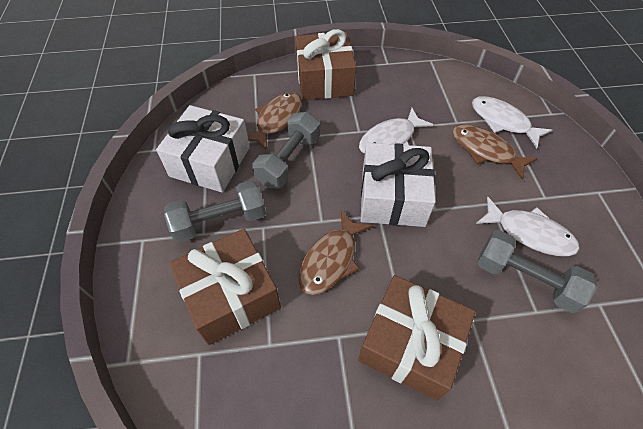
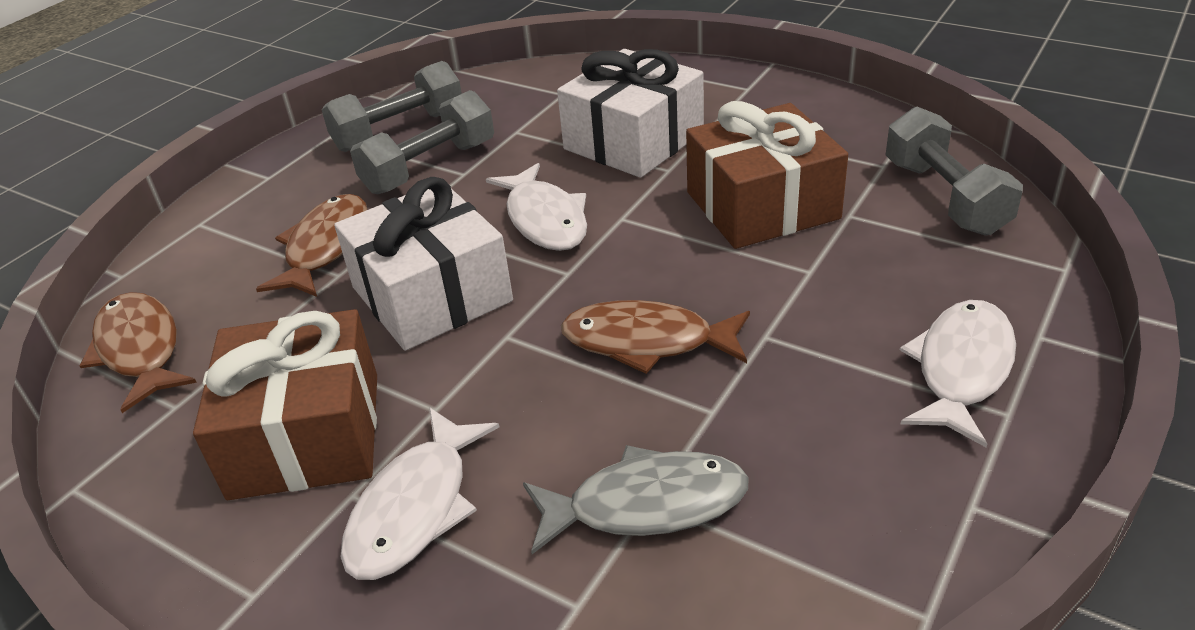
brown gift: [170,229,281,345] [295,29,356,100] [358,275,476,401] = 3 -> [193,309,377,500] [686,101,848,249] = 2
grey fish: none = 0 -> [523,445,748,554] = 1

